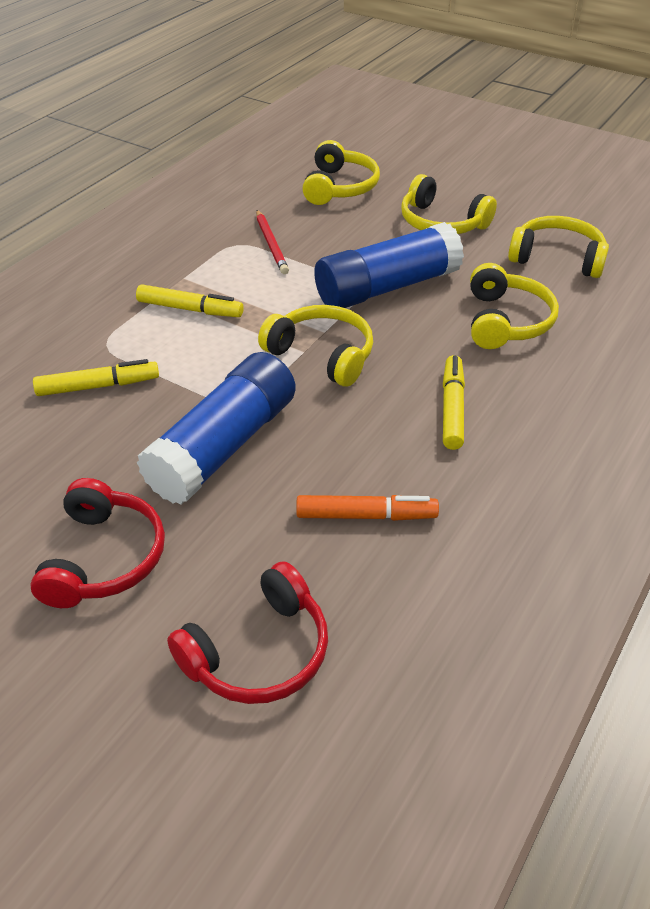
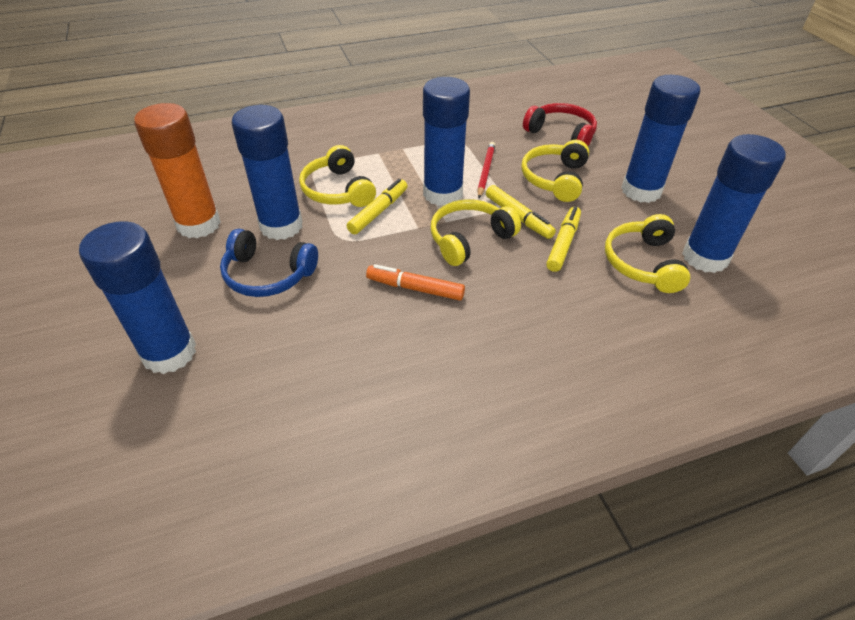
blue glue stick: [136,352,296,504] [314,222,464,308] = 2 -> [79,221,196,374] [232,105,303,240] [423,77,470,206] [621,75,700,203] [682,134,786,273] = 5
blue headphones: none = 0 -> [220,229,318,297] = 1
orange glue stick: none = 0 -> [134,103,221,238] = 1
red headphones: [30,478,165,608] [167,561,328,704] = 2 -> [523,103,597,146] = 1
yellow headphones: [258,305,373,387] [302,140,380,205] [401,174,497,234] [470,263,559,349] [508,216,609,278] = 5 -> [299,145,376,207] [431,199,521,266] [521,140,589,202] [605,214,691,293] = 4

